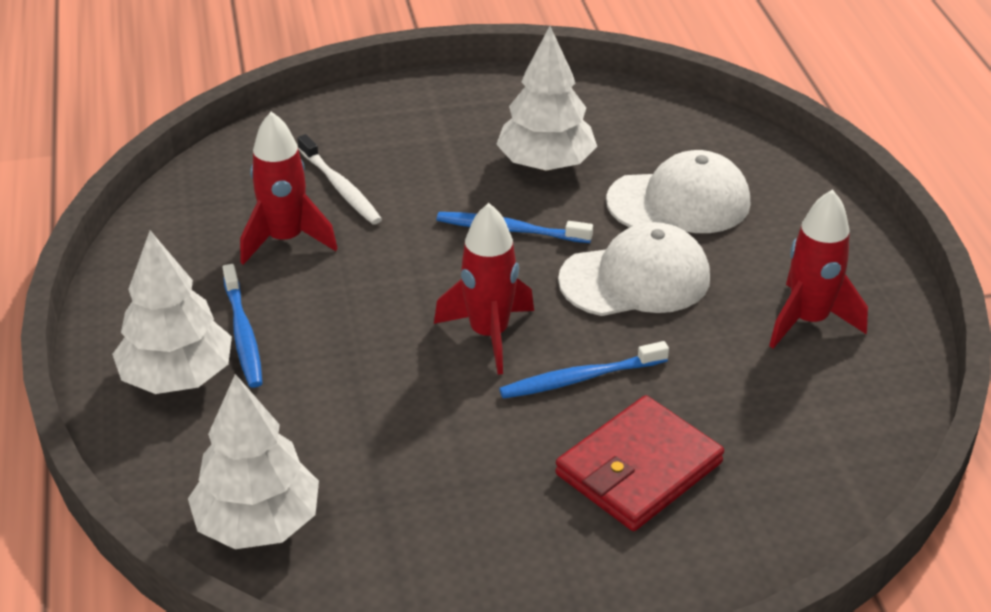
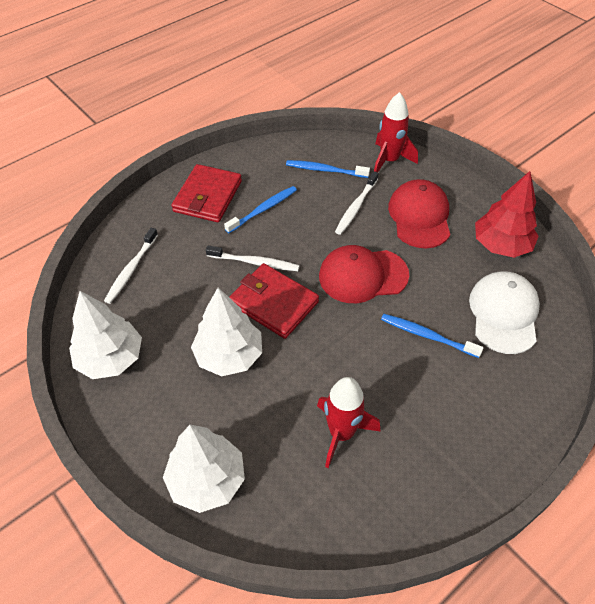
red cap: none = 0 -> [319,245,409,303] [388,179,450,248] = 2
red rocket: [240,111,338,265] [434,203,534,375] [769,189,868,348] = 3 -> [317,377,380,468] [374,92,418,172] = 2
red tree: none = 0 -> [475,171,539,258] = 1
red wallet: [555,395,724,531] = 1 -> [171,164,242,222] [229,263,319,339] = 2
white cap: [558,222,710,316] [606,150,750,233] = 2 -> [469,272,540,354] = 1
white toothbrush: [297,134,382,225] = 1 -> [104,228,158,304] [206,246,300,271] [335,171,379,235] = 3

